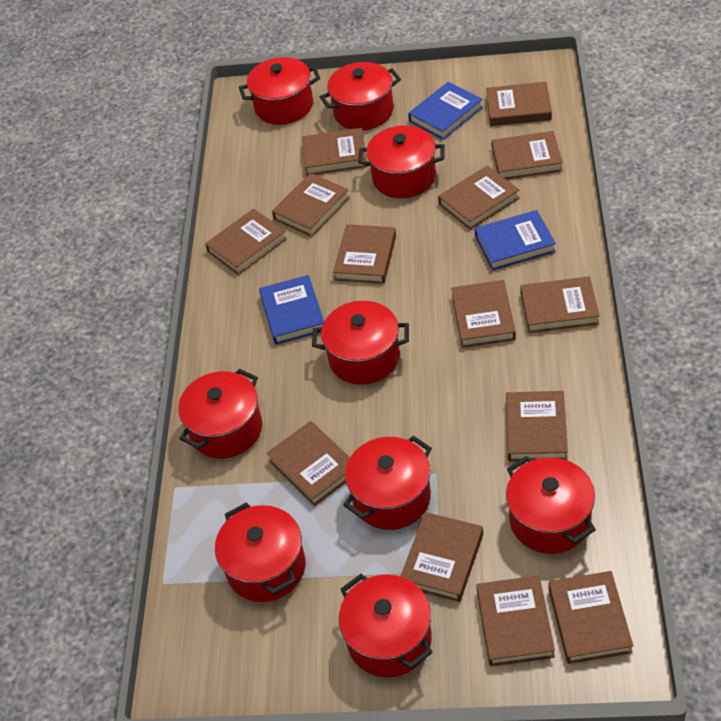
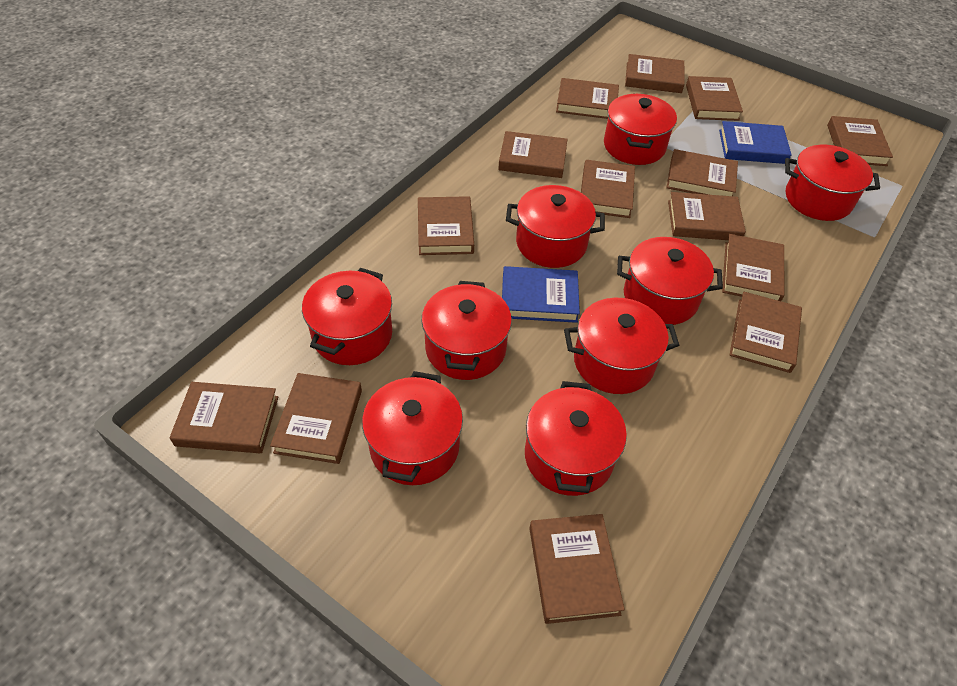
blue book: [259,275,324,345] [408,82,483,140] [475,210,556,270] = 3 -> [502,266,580,323] [719,121,792,164] = 2

